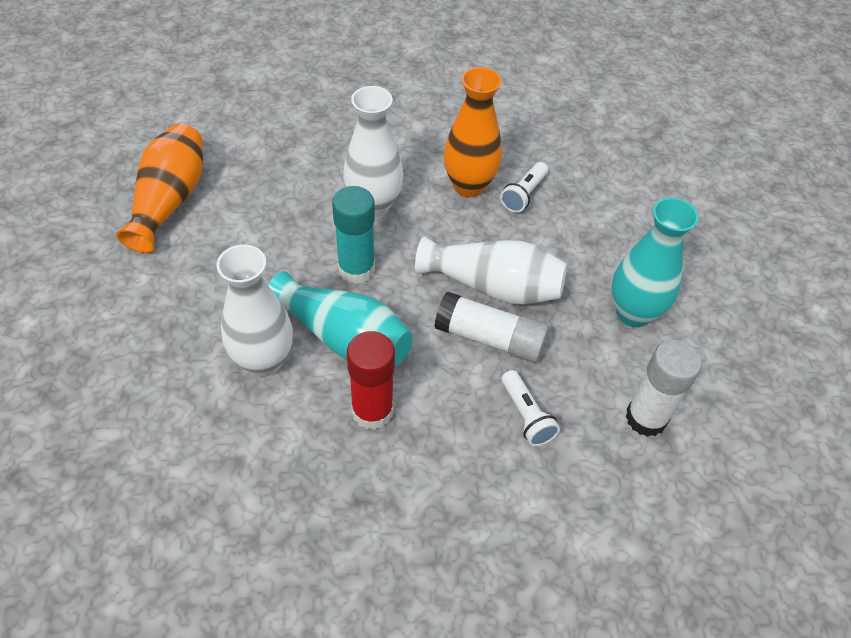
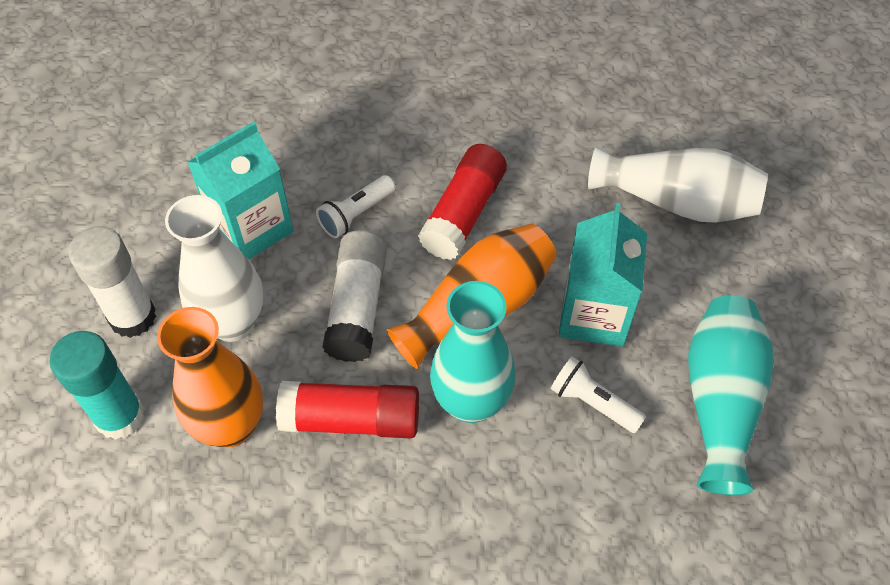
red glue stick: [347,331,395,430] = 1 -> [276,381,419,438] [418,144,507,260] = 2
turquoise carton: none = 0 -> [188,122,294,260] [559,203,647,347] = 2
white vase: [216,244,293,377] [343,86,403,217] [415,236,567,305] = 3 -> [165,195,263,342] [588,145,768,223] = 2

